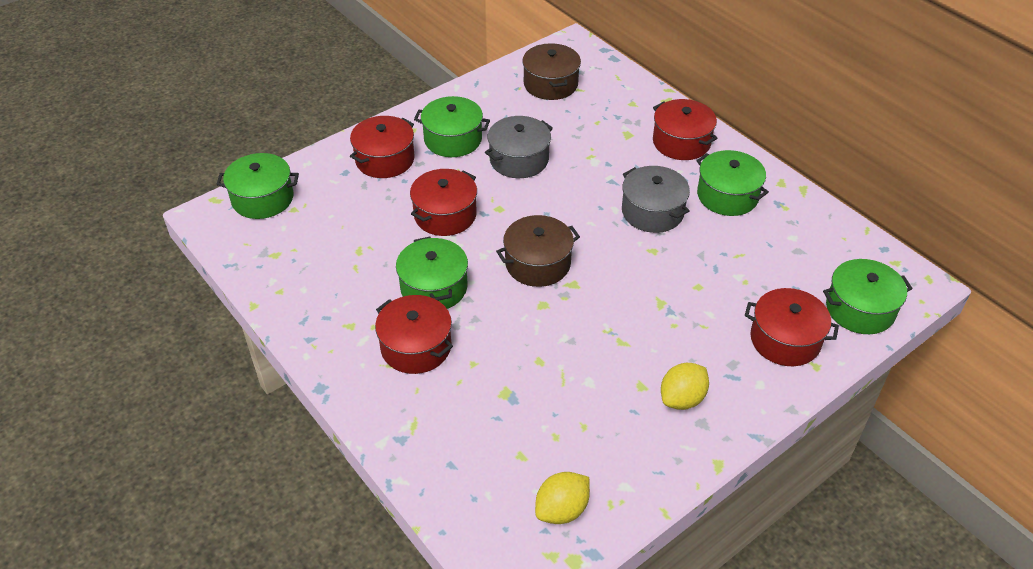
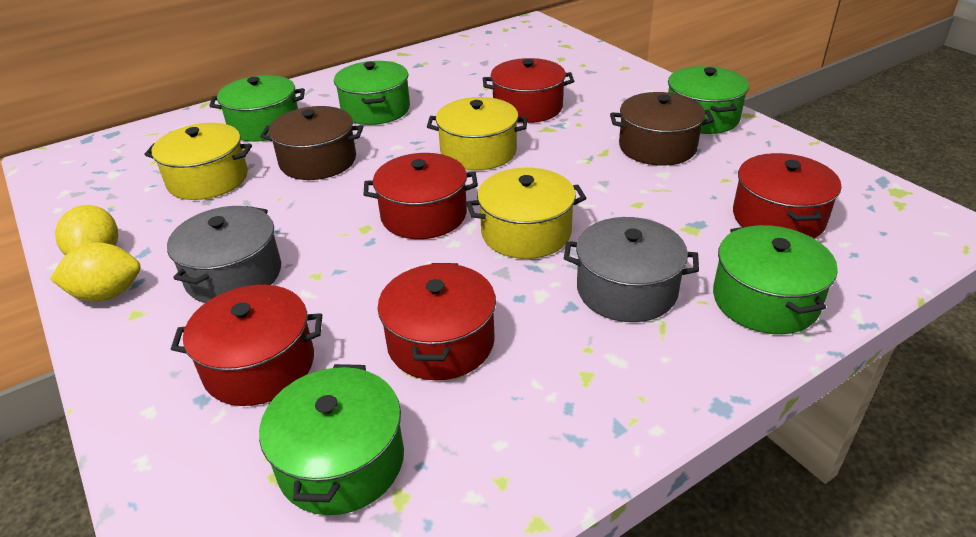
yellow pot: none = 0 -> [144,123,252,200] [427,97,528,170] [466,168,586,259] = 3

